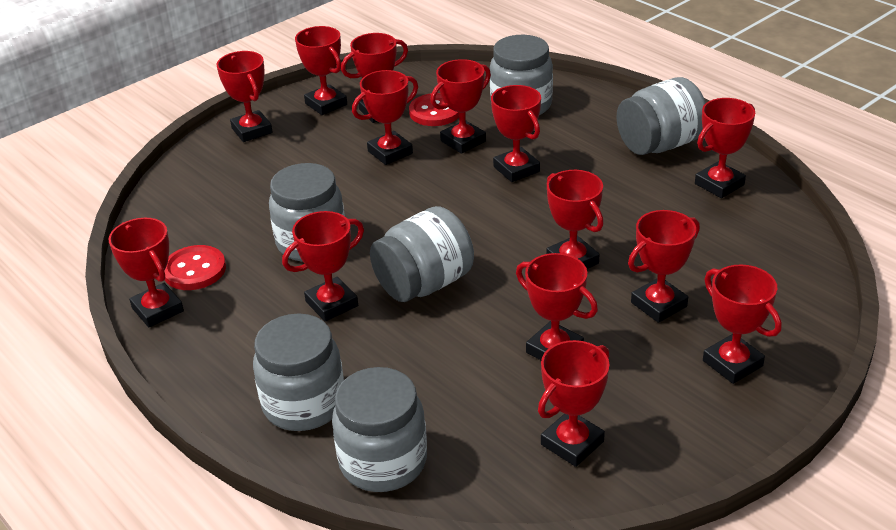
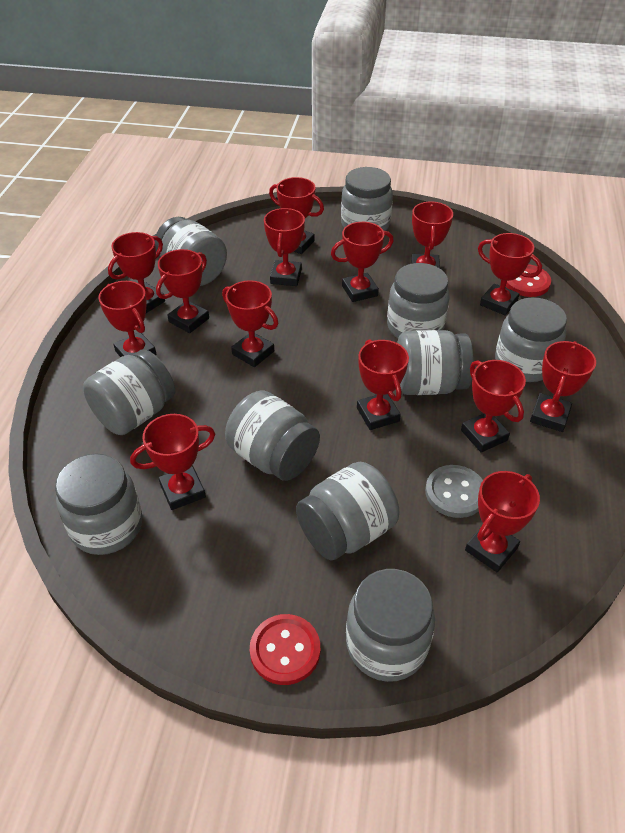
grey button: none = 0 -> [425,465,483,518] = 1
grey jar: [253,313,344,431] [269,163,345,262] [332,367,427,492] [370,206,474,302] [490,35,553,115] [616,77,706,155] = 6 -> [55,454,142,555] [83,349,175,435] [154,217,227,286] [225,390,320,481] [296,462,399,560] [341,167,393,231] [346,569,435,682] [387,263,450,338] [397,330,474,395] [495,297,567,382] = 10

